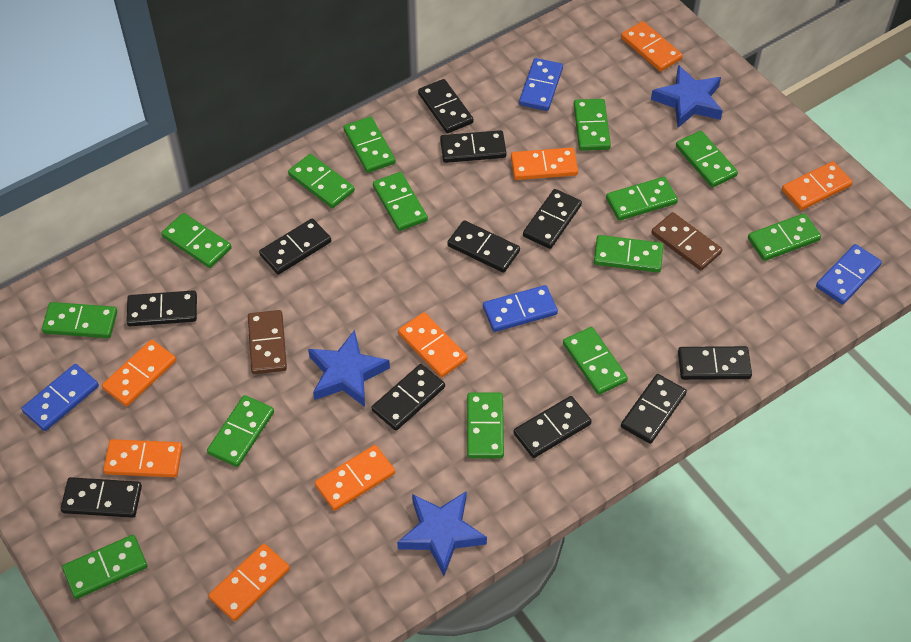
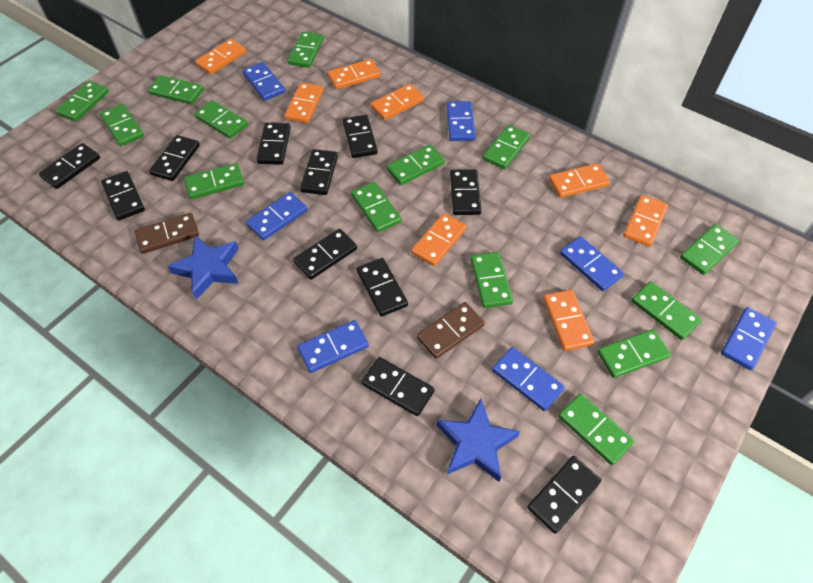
blue domino: [21,364,99,431] [483,285,558,332] [519,58,563,111] [816,244,882,305] = 4 -> [242,62,285,101] [246,192,308,241] [297,320,369,373] [446,101,476,141] [492,347,565,411] [560,236,624,291] [721,307,776,370] = 7
blue star: [308,330,390,407] [397,492,487,576] [651,65,723,128] = 3 -> [168,235,239,300] [437,399,520,482] = 2

